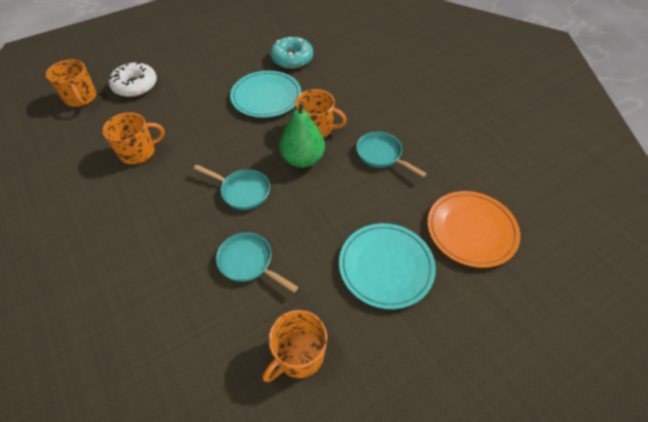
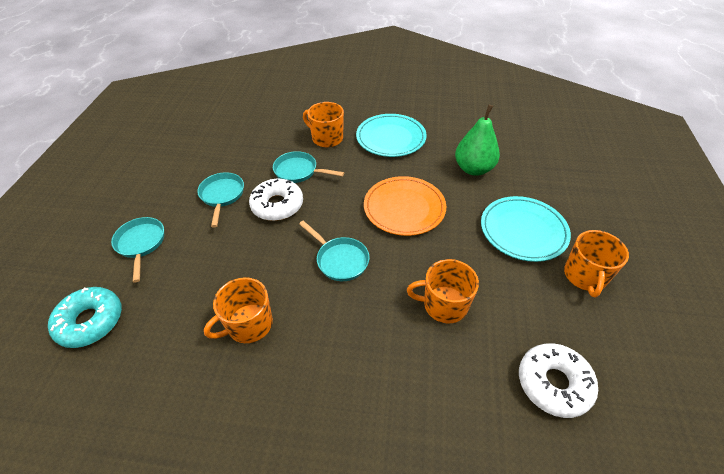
turquoise pan: [194,164,270,210] [216,232,298,293] [356,132,427,177] = 3 -> [111,217,164,282] [197,172,244,228] [273,151,344,183] [299,221,369,281] = 4
white donut: [109,62,157,97] = 1 -> [249,179,303,221] [519,343,598,418] = 2

